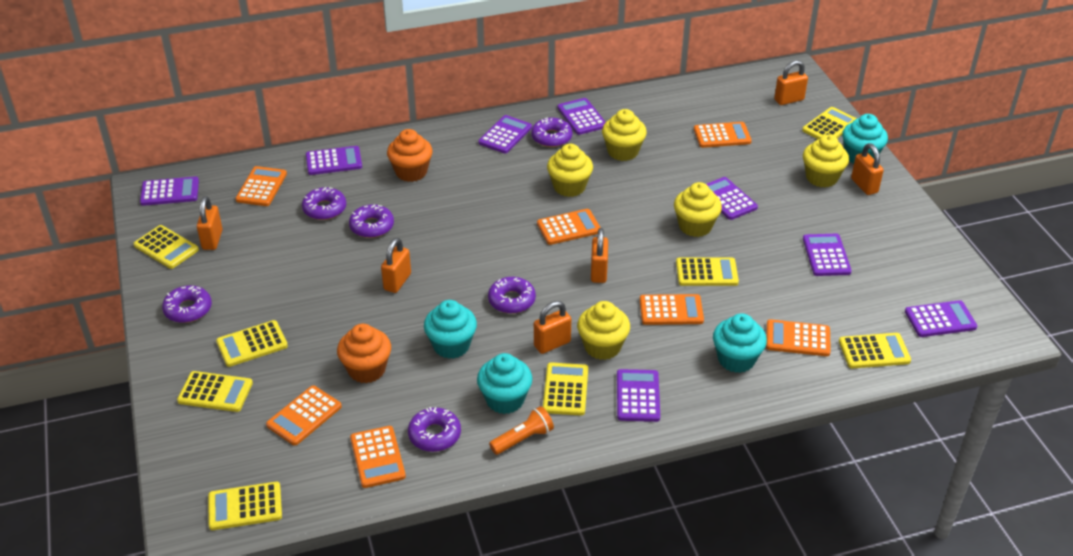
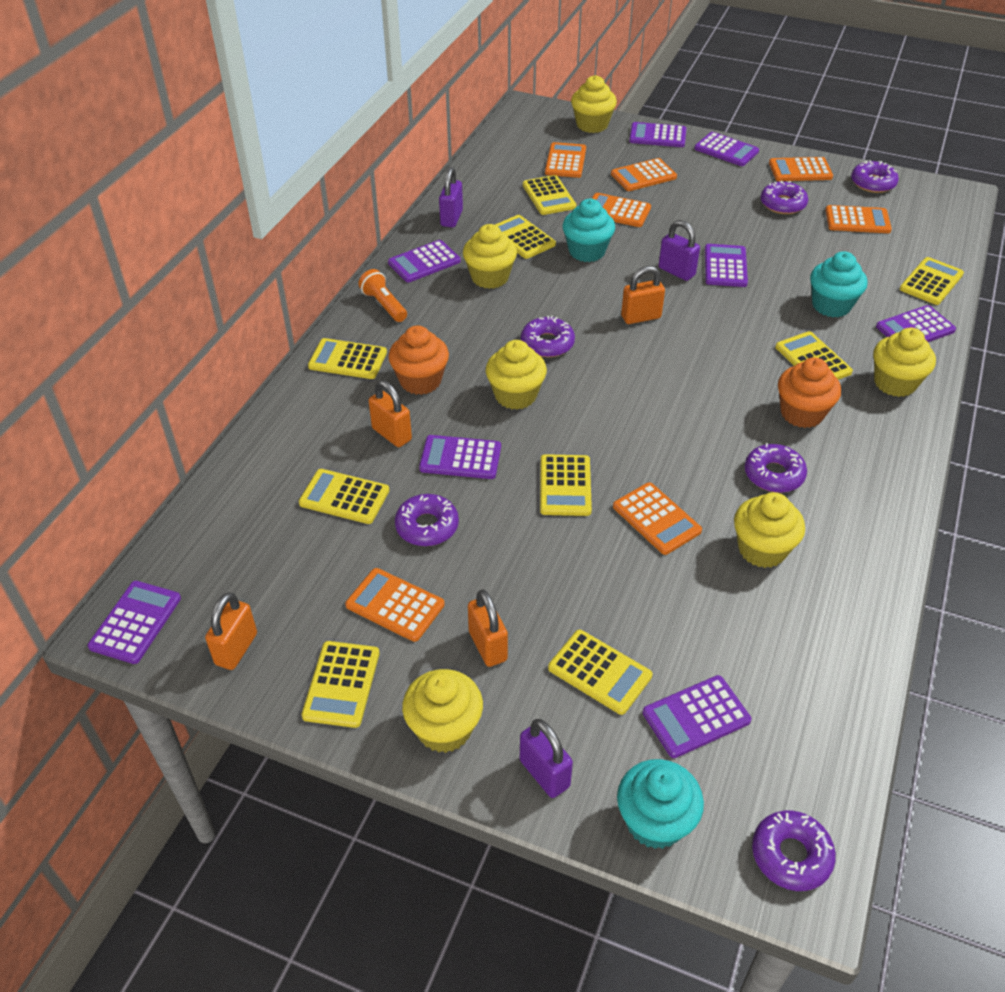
orange padlock: [197,196,223,250] [381,238,411,293] [534,301,571,354] [591,228,608,283] [774,60,808,105] [851,143,884,195] = 6 -> [205,592,257,670] [369,380,412,447] [468,589,508,667] [621,266,665,324] = 4
purple padlock: none = 0 -> [439,167,463,228] [520,719,573,798] [659,220,700,281] = 3
turquoise cupcake: [424,300,477,359] [477,353,532,414] [713,313,767,373] [842,114,888,164] = 4 -> [562,199,615,262] [617,759,704,849] [810,251,868,317] = 3
yellow calculator: [133,225,199,269] [177,371,253,412] [208,482,282,530] [216,320,288,367] [543,362,588,416] [676,257,739,286] [802,107,857,139] [839,333,911,369] = 8 -> [299,469,389,524] [302,641,379,728] [308,338,387,379] [495,215,556,259] [523,175,576,215] [540,454,592,516] [548,630,653,715] [775,331,853,380] [900,257,964,305] = 9
yellow cupcake: [547,144,593,197] [577,301,630,360] [602,109,647,161] [674,182,722,237] [803,135,849,187] = 5 -> [402,669,483,753] [463,224,517,289] [486,340,547,410] [571,75,617,133] [734,492,805,568] [873,328,936,397] = 6

